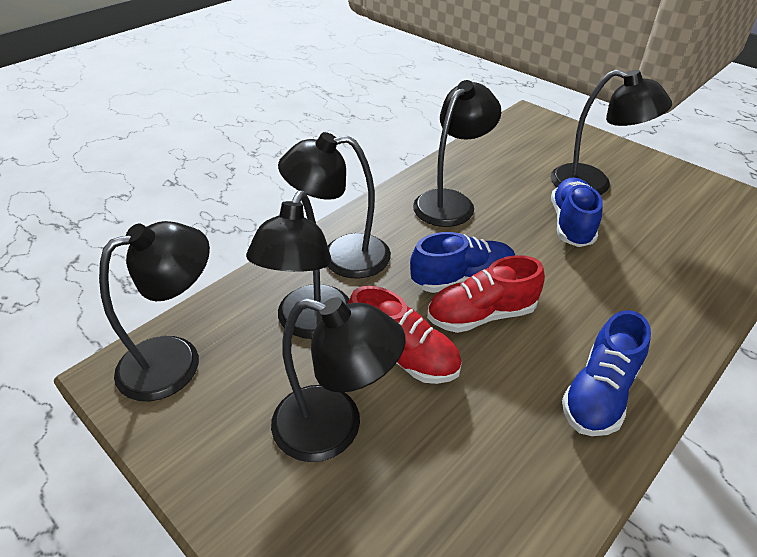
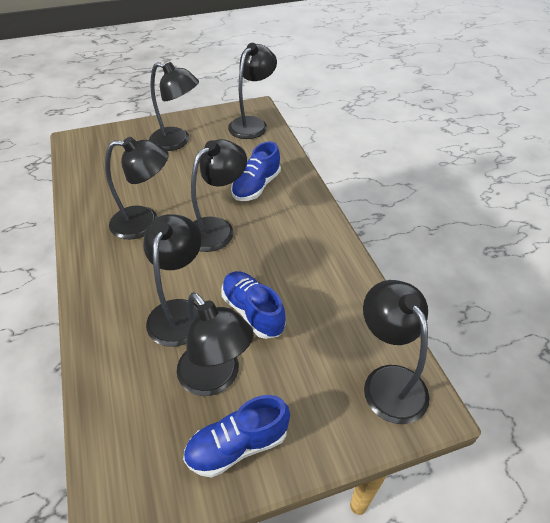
black lamp: [99,221,210,401] [246,191,349,339] [271,297,406,462] [278,132,391,278] [413,80,501,227] [551,70,672,195] = 6 -> [105,137,169,239] [143,214,201,347] [149,62,199,151] [177,292,254,396] [191,139,247,252] [228,43,277,139] [363,280,429,424] = 7
red shoe: [348,286,462,384] [427,255,545,333] = 2 -> none = 0

